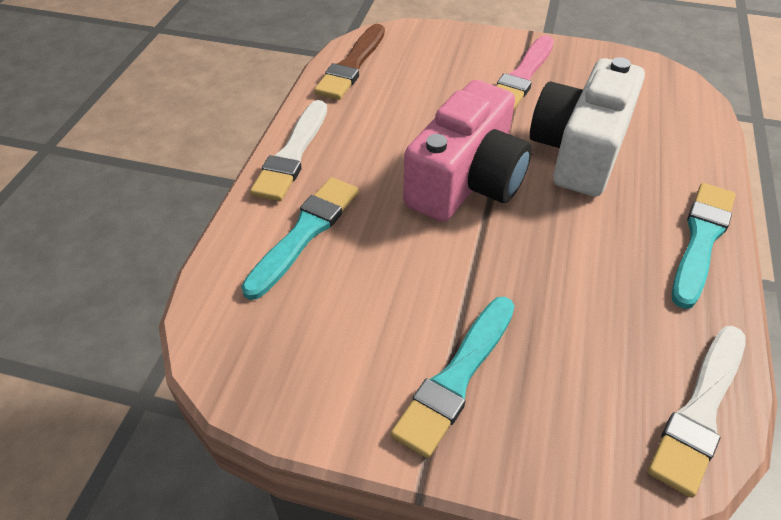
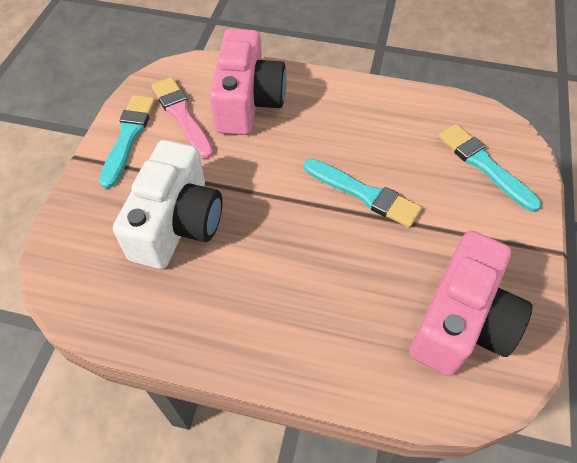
brown brush: [314,24,385,100] = 1 -> none = 0
pink camera: [403,80,532,222] = 1 -> [209,29,287,135] [409,231,532,376] = 2
white brush: [250,100,327,201] [648,326,746,498] = 2 -> none = 0

